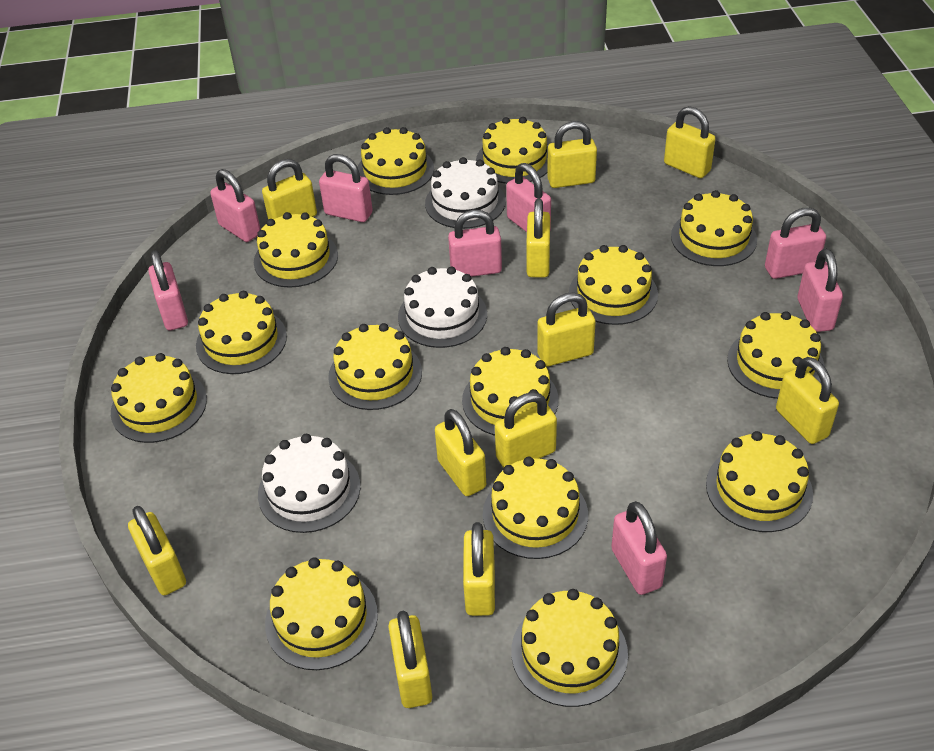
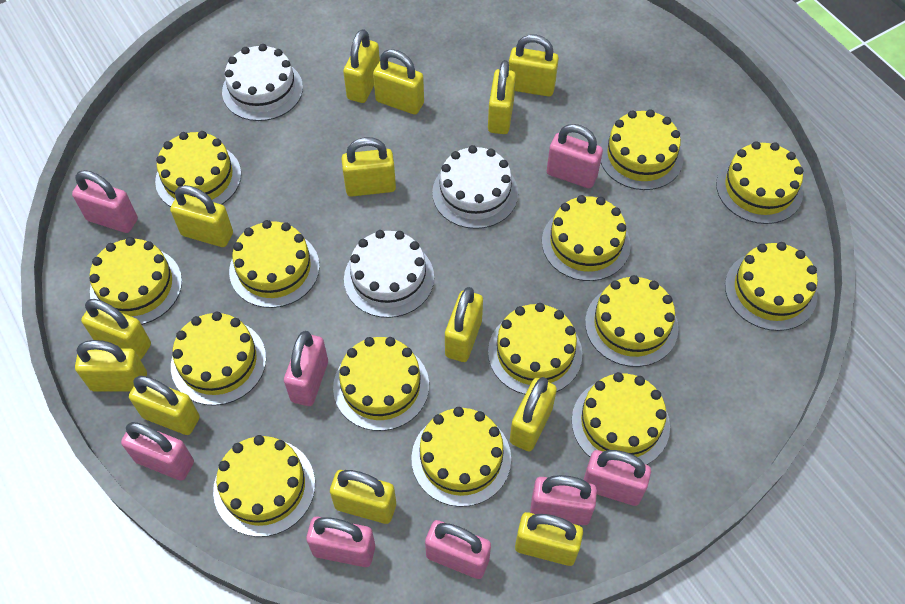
yellow padlock: [128,506,186,595] [262,159,317,219] [388,611,432,708] [435,409,486,496] [463,522,495,616] [495,392,557,468] [526,198,550,277] [537,293,596,366] [547,121,597,188] [664,106,716,178] [776,357,839,444] = 11 -> [75,340,147,392] [81,299,151,360] [129,376,200,435] [170,185,233,247] [330,470,396,524] [341,137,396,197] [343,29,380,103] [373,49,424,115] [445,287,483,362] [488,60,516,134] [509,35,559,97] [510,377,557,451] [515,512,583,566] = 13

